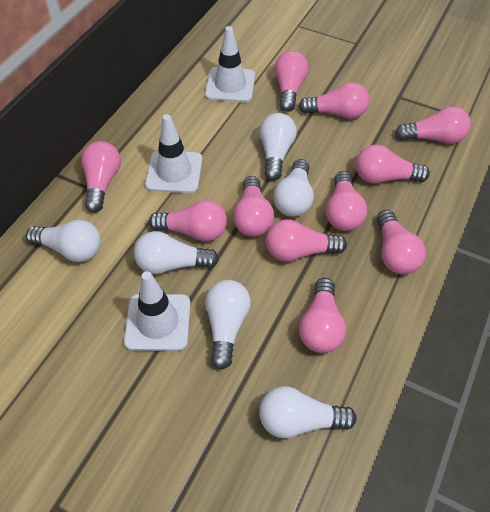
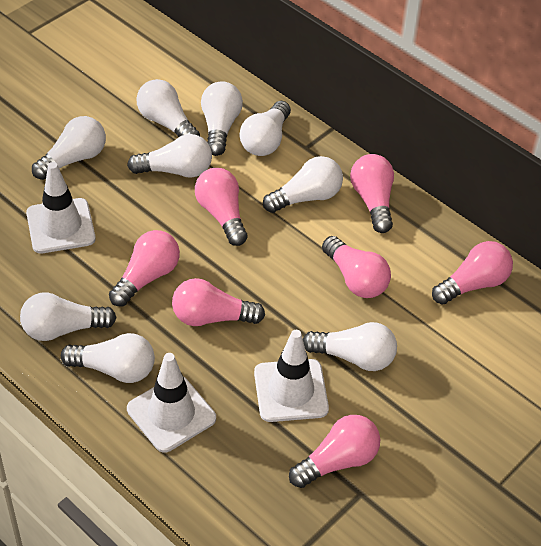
pink light bulb: [81,141,121,213] [149,200,227,242] [233,176,274,237] [266,219,347,262] [274,51,309,112] [298,82,369,119] [299,278,346,353] [326,171,367,231] [356,144,430,184] [377,210,426,275] [395,106,471,144] = 11 -> [109,230,180,307] [172,278,265,326] [195,168,248,246] [289,415,380,488] [322,236,391,298] [350,154,394,233] [432,241,513,305] = 7
white light bulb: [26,220,101,262] [134,231,219,274] [205,280,251,370] [259,113,297,181] [259,386,357,439] [273,159,314,217] = 6 -> [20,292,117,341] [32,116,106,180] [61,333,155,383] [127,134,212,178] [137,79,200,137] [201,81,243,156] [240,101,291,156] [263,156,343,213] [303,322,397,371] = 9

